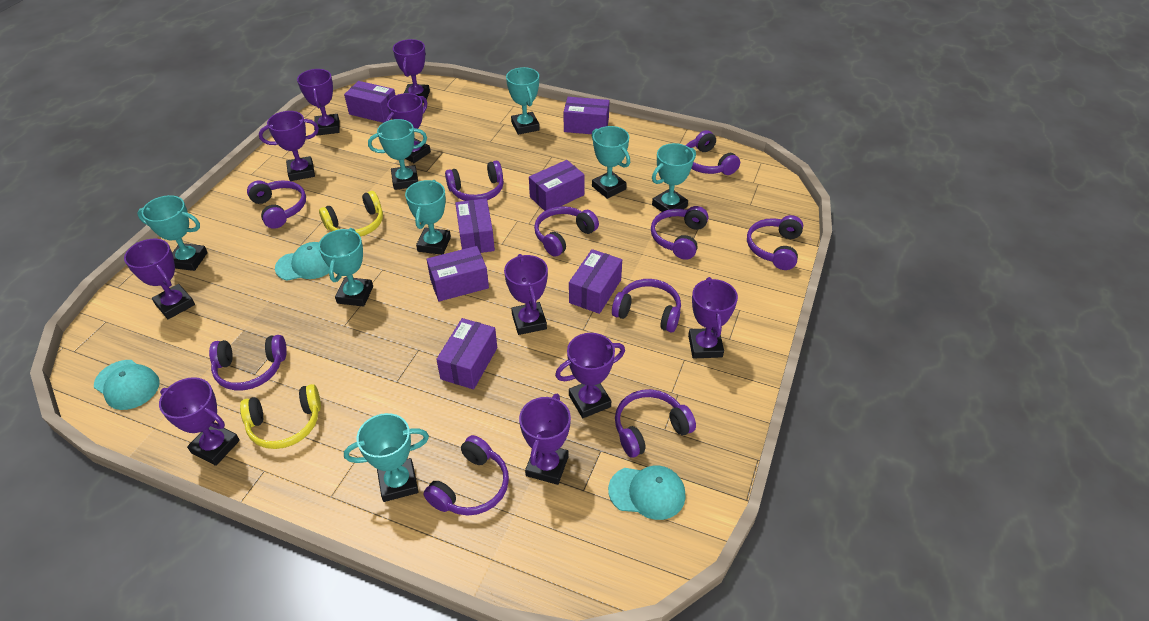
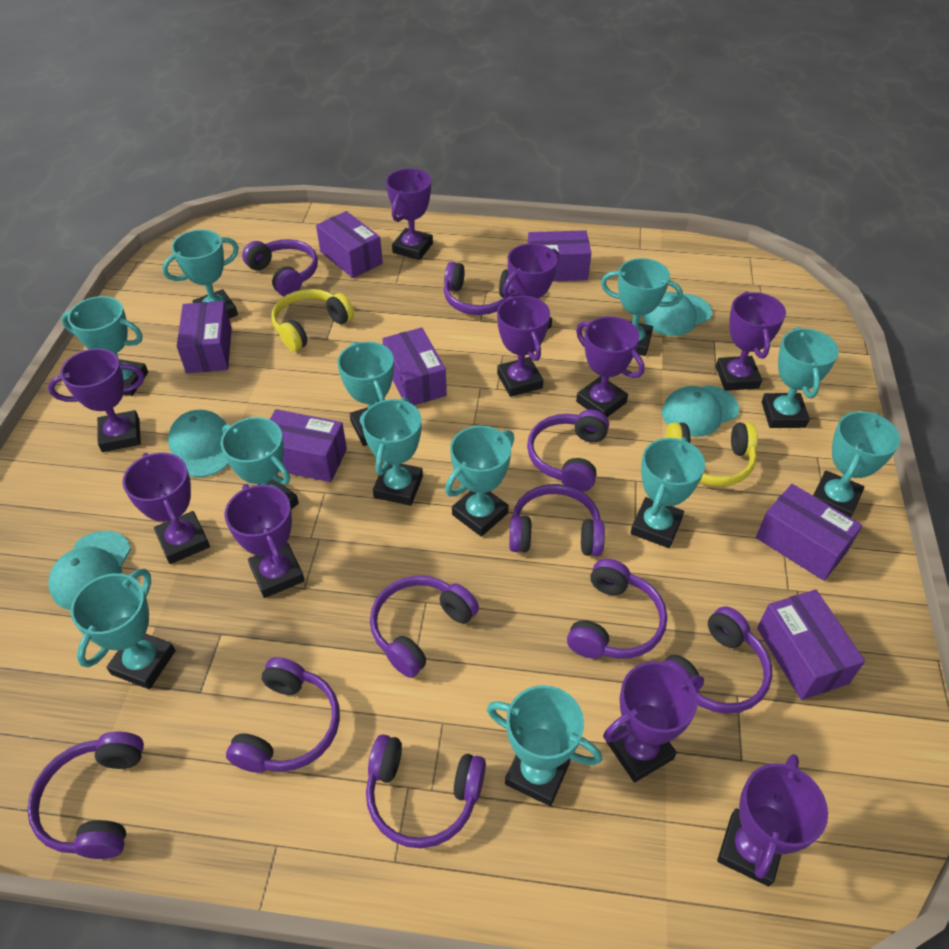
turquoise cap: [94,360,160,410] [275,242,329,281] [608,466,686,520] = 3 -> [48,531,131,610] [168,410,229,477] [643,292,712,336] [662,385,739,437] = 4
turquoise trophy: [137,195,208,271] [318,228,373,307] [344,413,429,502] [368,119,427,190] [405,180,451,255] [506,67,540,135] [592,126,630,199] [652,143,696,212] = 8 -> [61,296,148,396] [71,569,176,689] [162,229,239,318] [220,417,299,509] [338,342,394,446] [362,397,423,506] [445,426,514,537] [487,685,602,806] [601,258,683,356] [631,437,705,548] [762,327,839,428] [813,411,900,518] = 12

